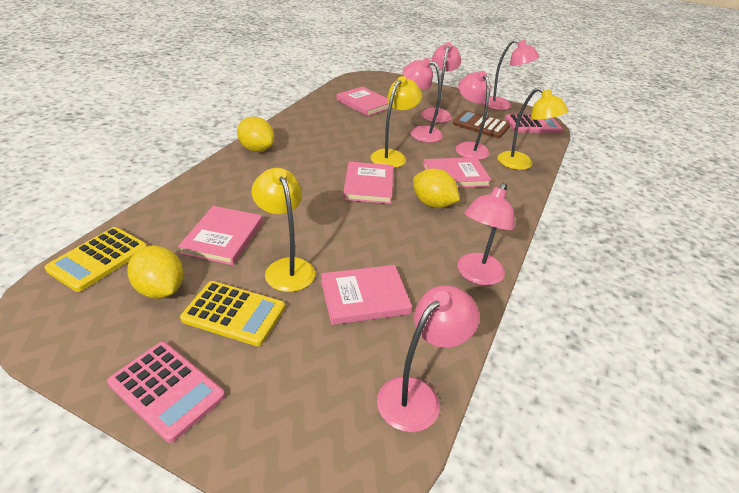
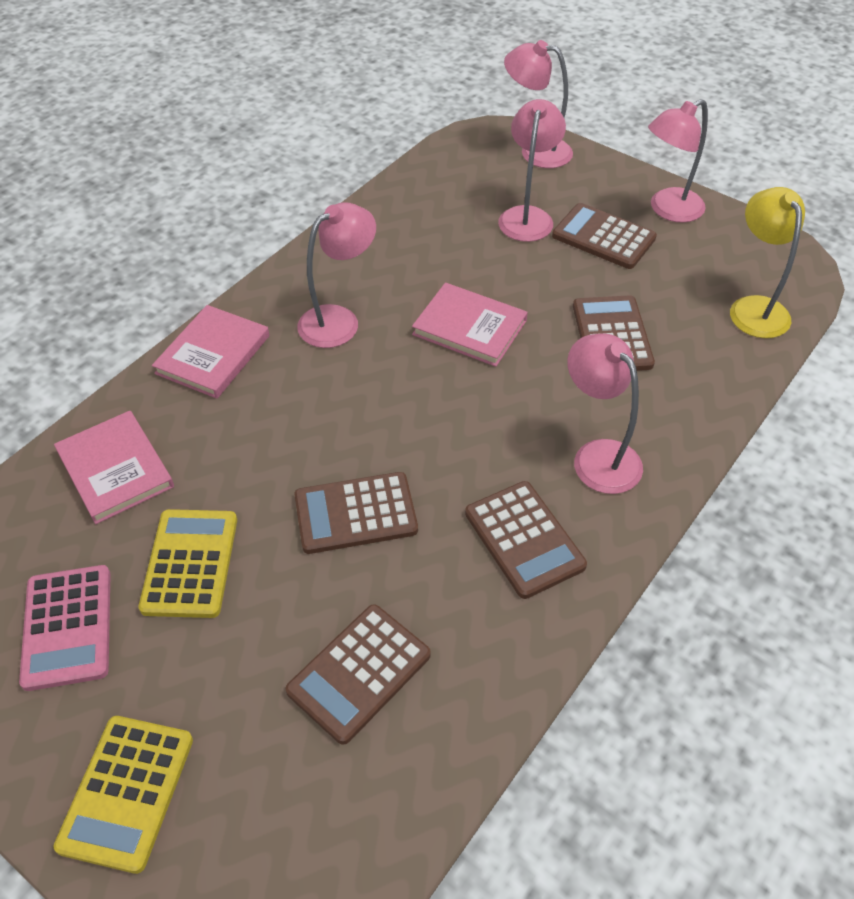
brown calculator: [453,110,510,138] = 1 -> [285,604,431,745] [294,472,418,554] [465,481,587,599] [552,203,657,269] [573,295,655,371] = 5
pink book: [178,206,262,265] [321,265,412,325] [336,86,389,116] [343,161,393,204] [423,157,492,188] = 5 -> [54,411,174,524] [152,305,269,399] [412,282,528,367] = 3
pink calculator: [107,342,225,443] [505,114,563,133] = 2 -> [19,565,111,691] = 1
pink lamp: [377,285,479,432] [403,58,443,143] [421,42,461,123] [455,71,491,160] [458,182,514,286] [483,39,540,110] = 6 -> [297,202,376,348] [498,99,566,242] [504,40,573,168] [567,333,643,494] [648,99,708,223] = 5
yellow lamp: [252,168,315,292] [370,76,422,168] [497,87,568,170] = 3 -> [730,187,805,338] = 1
yellow lemon: [127,246,184,299] [237,116,275,152] [413,168,460,208] = 3 -> none = 0

